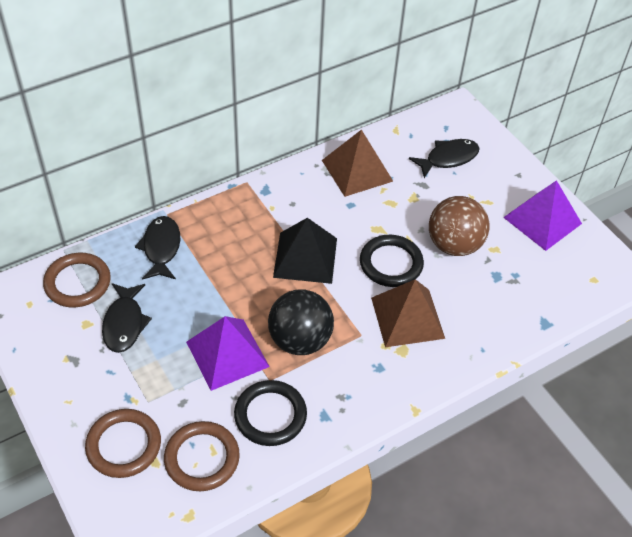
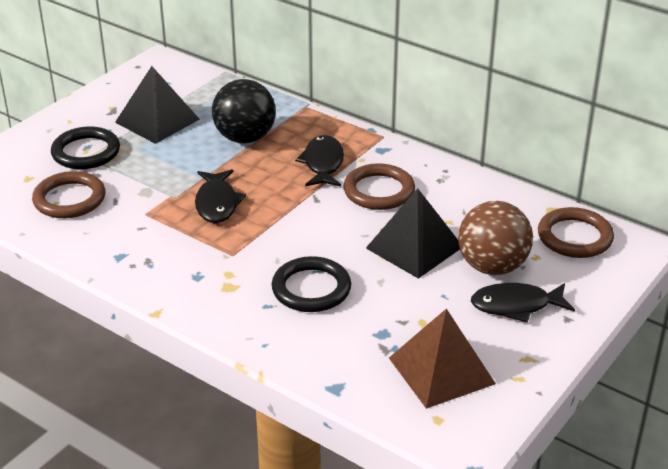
black pyramid: [273,218,337,284] = 1 -> [115,66,200,144] [366,188,460,279] = 2
brown pyramid: [322,129,393,197] [371,279,445,347] = 2 -> [389,309,496,409] = 1
purple pyramid: [186,316,270,391] [503,180,582,251] = 2 -> none = 0

